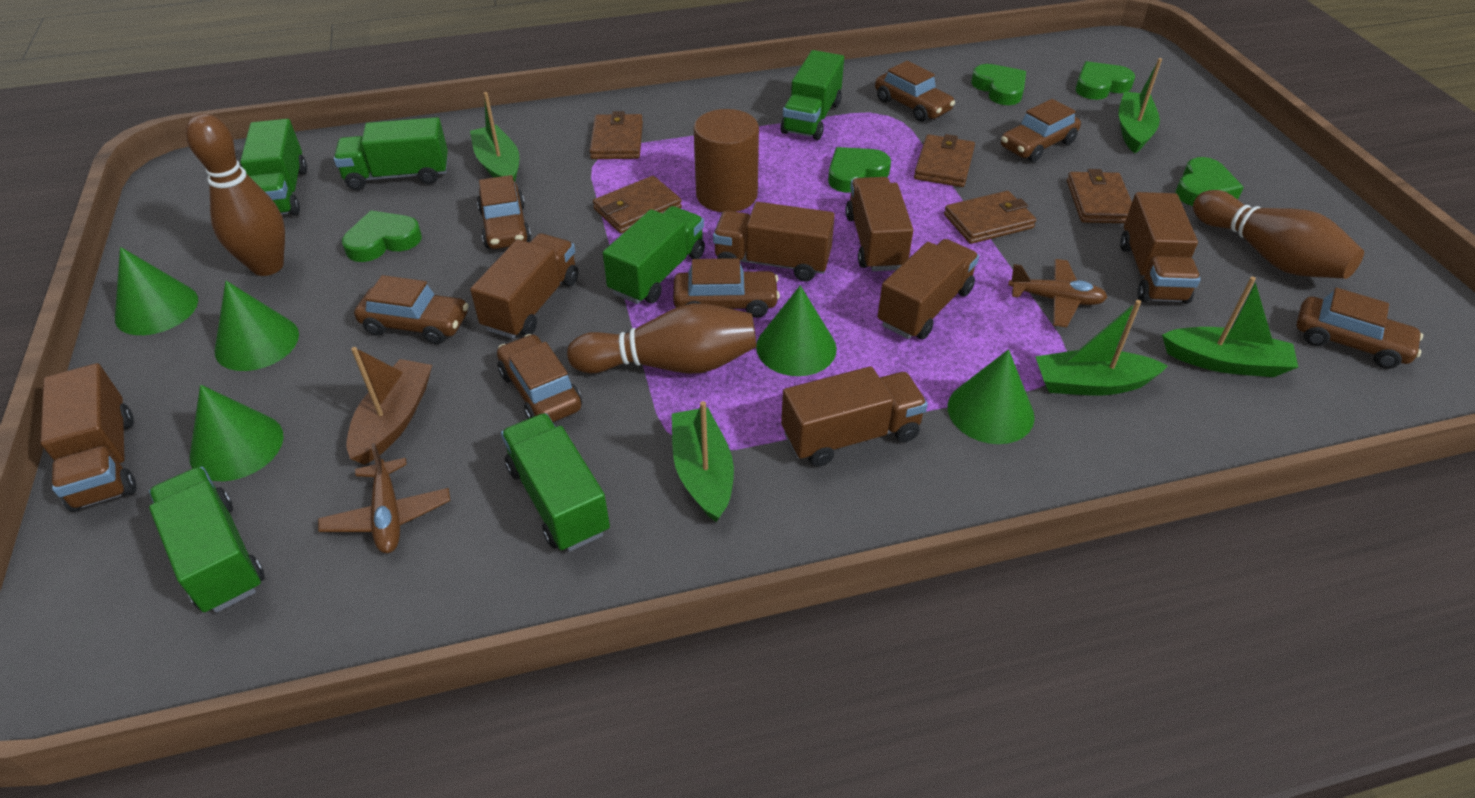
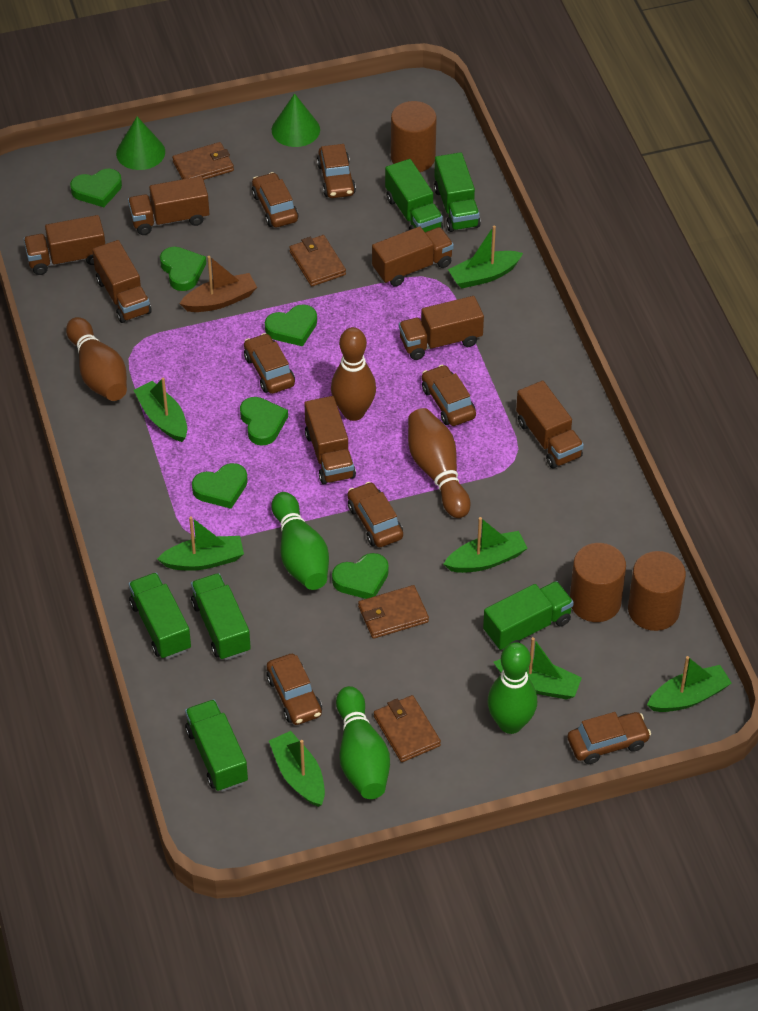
brown cylinder: [693,109,759,212] = 1 -> [391,101,437,172] [570,543,626,622] [628,551,686,631] = 3
brown plane: [318,443,450,553] [1008,259,1108,327] = 2 -> none = 0
brown wallet: [590,111,643,159] [593,176,682,233] [914,134,975,187] [944,191,1036,244] [1067,169,1132,223] = 5 -> [172,142,234,180] [289,235,346,286] [358,585,429,639] [374,695,441,762] = 4
green boat: [470,92,519,182] [672,401,734,522] [1035,300,1168,395] [1119,58,1162,153] [1162,277,1298,377] = 5 -> [134,377,187,442] [157,516,244,571] [269,731,325,807] [444,517,528,573] [448,225,523,288] [494,637,582,700] [647,656,732,712] = 7
green bowling pin: none = 0 -> [271,492,329,590] [336,686,390,799] [487,642,537,734] = 3
green cone: [115,247,198,335] [190,385,284,481] [215,281,299,371] [756,285,837,376] [948,349,1035,444] = 5 -> [116,117,165,170] [272,93,320,147] = 2
green heart: [342,211,422,262] [828,147,891,192] [971,64,1026,105] [1075,61,1135,100] [1176,157,1244,206] = 5 -> [70,169,122,207] [160,247,206,291] [192,463,248,509] [240,397,288,446] [265,304,317,347] [332,553,389,599] = 6

